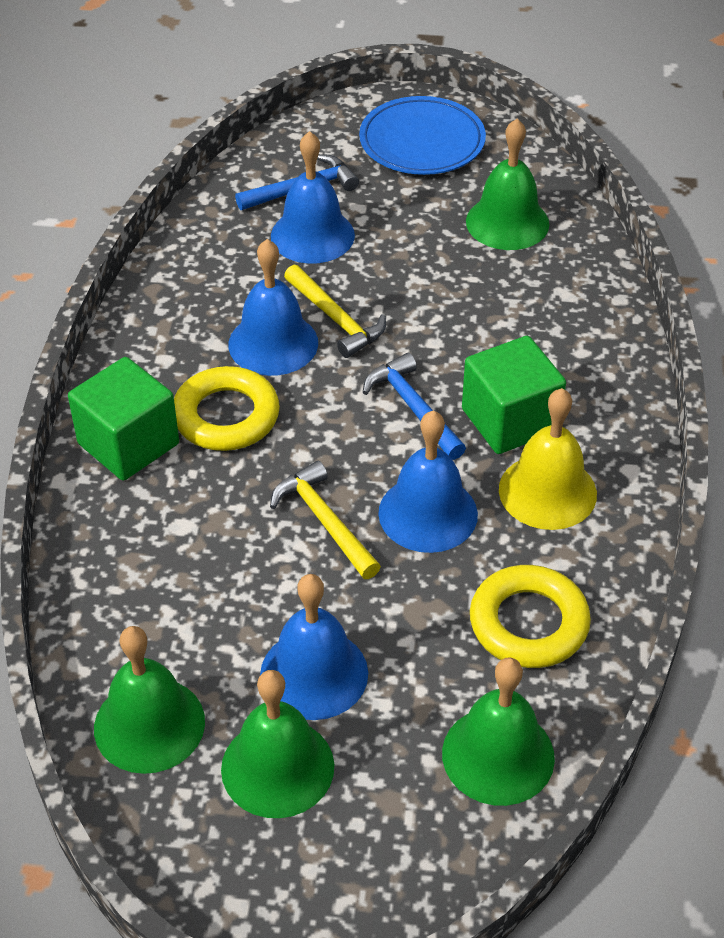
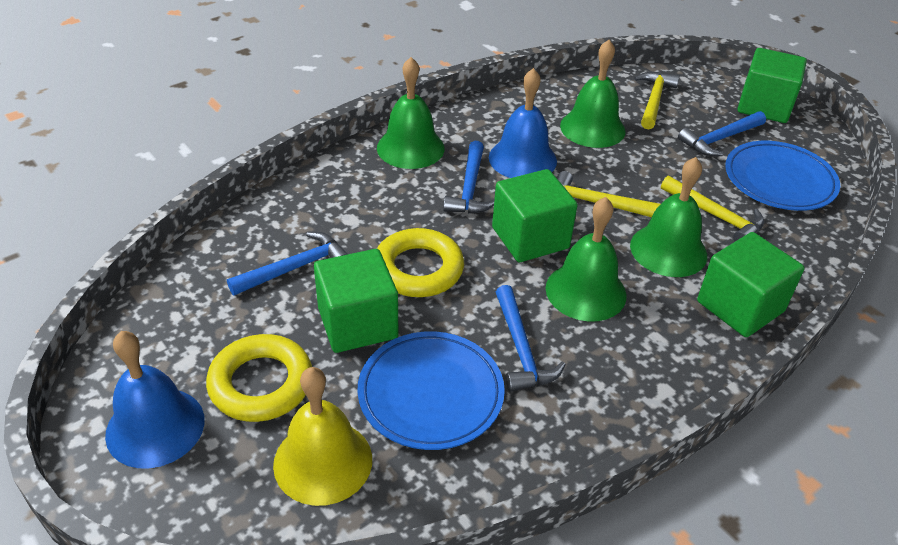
blue bell: [228,239,318,376] [260,574,368,720] [271,131,355,264] [378,411,478,553] = 4 -> [105,331,205,469] [489,68,557,178] = 2
blue hammer: [235,154,359,210] [363,353,466,460] = 2 -> [227,232,348,295] [443,141,494,214] [496,285,566,392] [678,111,766,156] = 4
blue plate: [359,96,486,175] = 1 -> [357,331,505,450] [725,141,840,211] = 2
green cube: [68,357,179,481] [462,336,566,454] = 2 -> [314,249,399,353] [492,169,578,262] [697,232,804,337] [737,48,807,123] = 4
yellow hammer: [270,461,381,579] [284,265,386,358] = 2 -> [557,171,660,217] [634,72,680,129] [661,176,764,241] = 3

